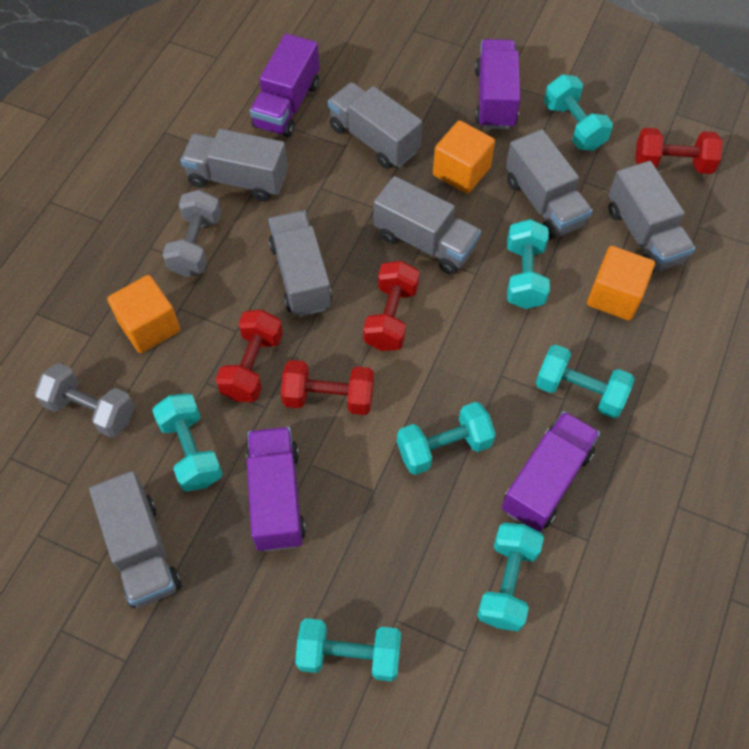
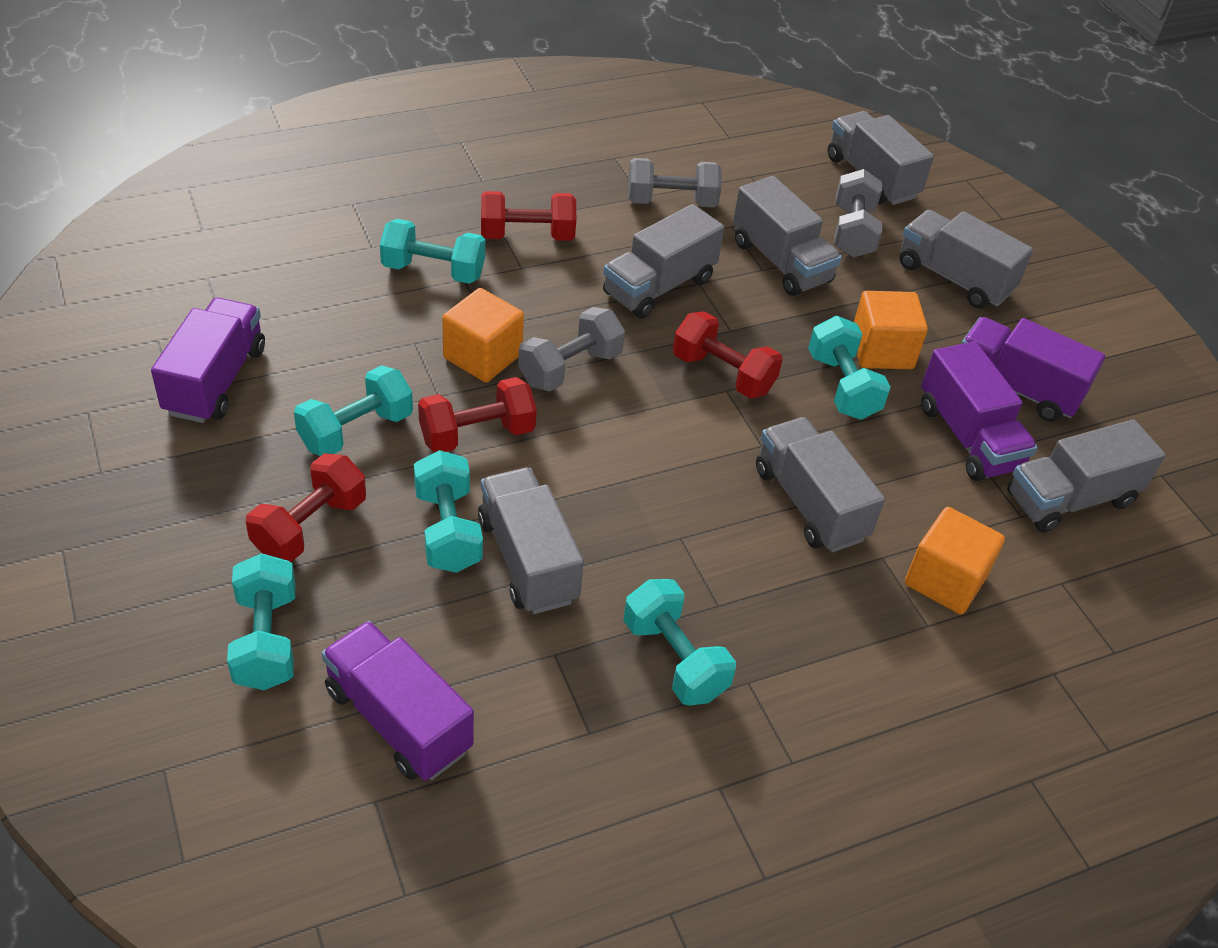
grey dumbbell: [35,363,135,438] [162,190,221,277] = 2 -> [518,307,625,391] [628,158,722,207] [834,169,882,258] = 3
turquoise dumbbell: [152,393,223,492] [295,618,401,681] [397,402,496,475] [477,523,544,631] [507,219,550,309] [536,345,634,418] [544,75,613,151] = 7 -> [227,553,296,690] [294,365,413,456] [380,219,485,284] [414,450,483,573] [623,579,736,706] [808,316,891,420] = 6

